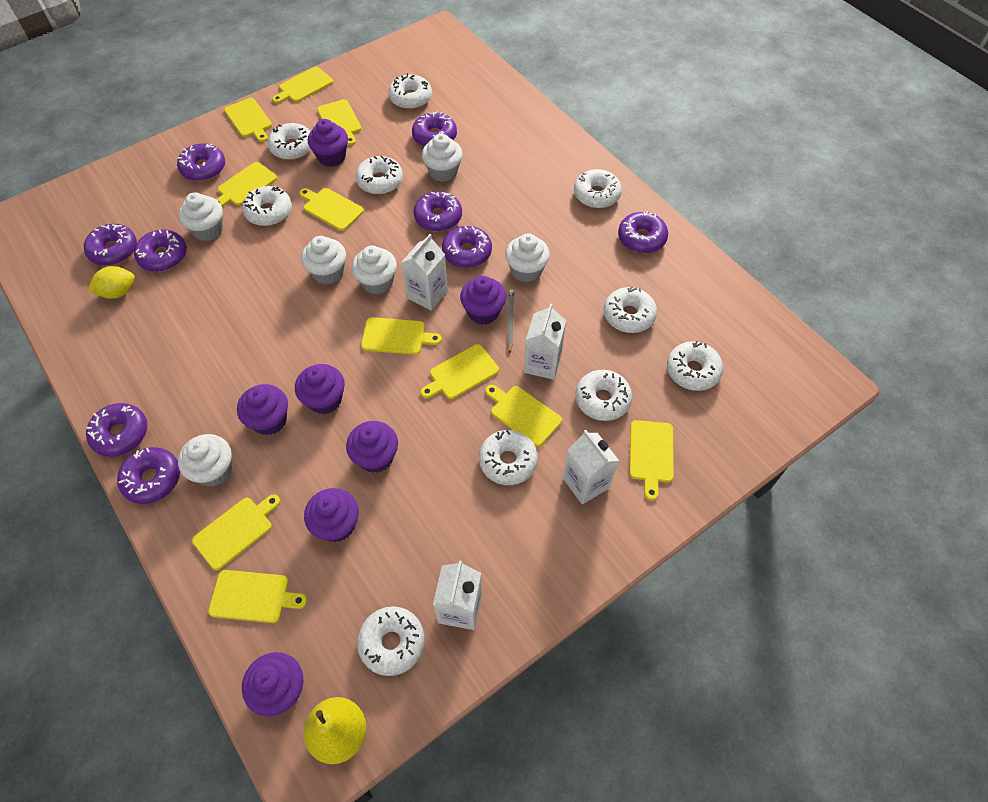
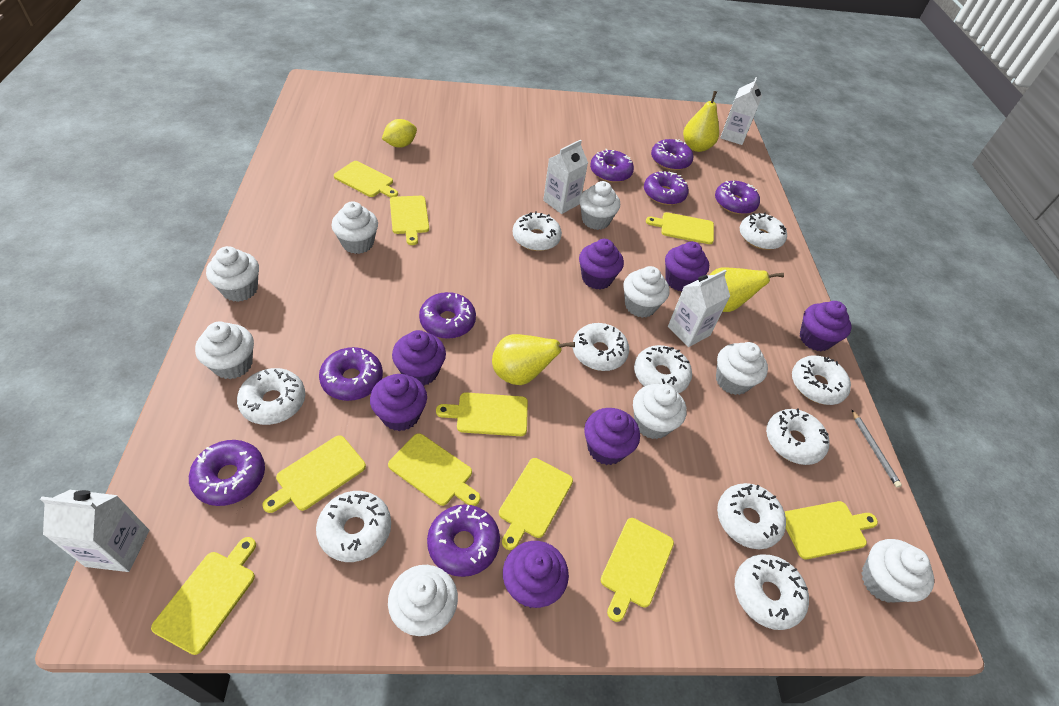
purple donut: [84,224,137,266] [86,403,147,457] [117,447,180,504] [134,229,187,272] [177,143,225,181] [412,111,457,147] [414,191,462,232] [442,226,492,268] [618,211,668,253] = 9 -> [189,440,265,506] [319,347,383,401] [419,292,476,339] [427,504,500,577] [590,149,634,183] [644,171,688,205] [651,139,693,171] [715,181,760,215] = 8
white cupcake: [178,193,223,241] [178,434,232,487] [301,236,346,285] [352,246,397,294] [422,134,463,182] [505,234,550,282] = 6 -> [195,322,254,379] [206,246,259,302] [332,202,378,254] [388,565,458,636] [579,181,620,230] [623,266,670,318] [633,384,687,439] [716,342,768,395] [861,539,934,603] = 9
yellow cutting board: [192,494,280,570] [208,570,307,623] [216,162,277,207] [224,98,272,142] [272,66,333,103] [299,188,364,231] [317,99,361,146] [361,317,442,355] [421,344,499,399] [485,385,562,447] [629,420,674,501] = 11 -> [151,537,256,655] [262,435,366,513] [334,161,398,198] [388,433,480,506] [390,196,429,245] [436,393,528,436] [499,458,573,550] [601,518,674,622] [646,212,714,244] [785,501,878,559] = 10
yellow pear: [304,697,366,764] = 1 -> [492,334,575,385] [683,91,719,152] [710,267,784,312] = 3

